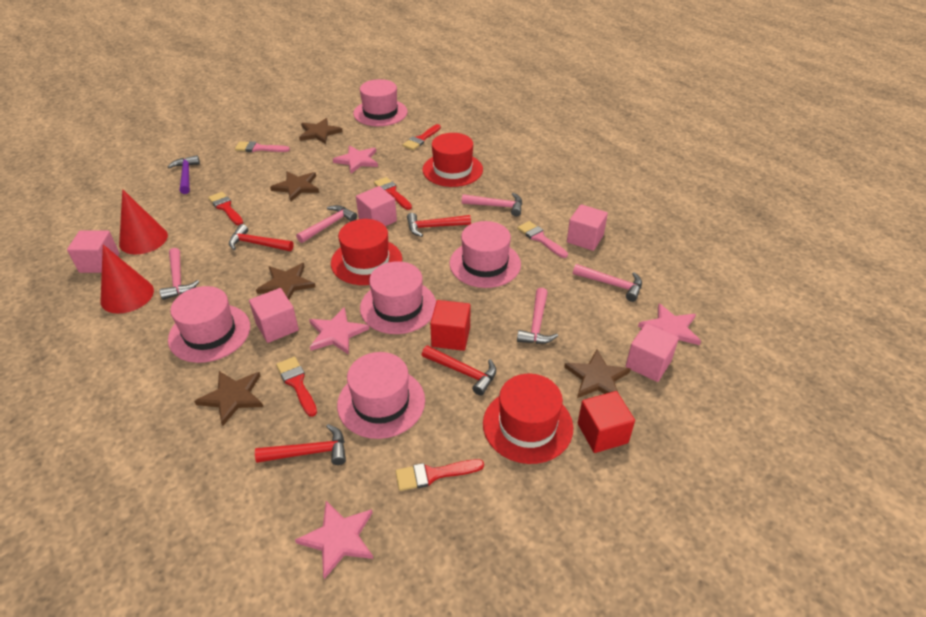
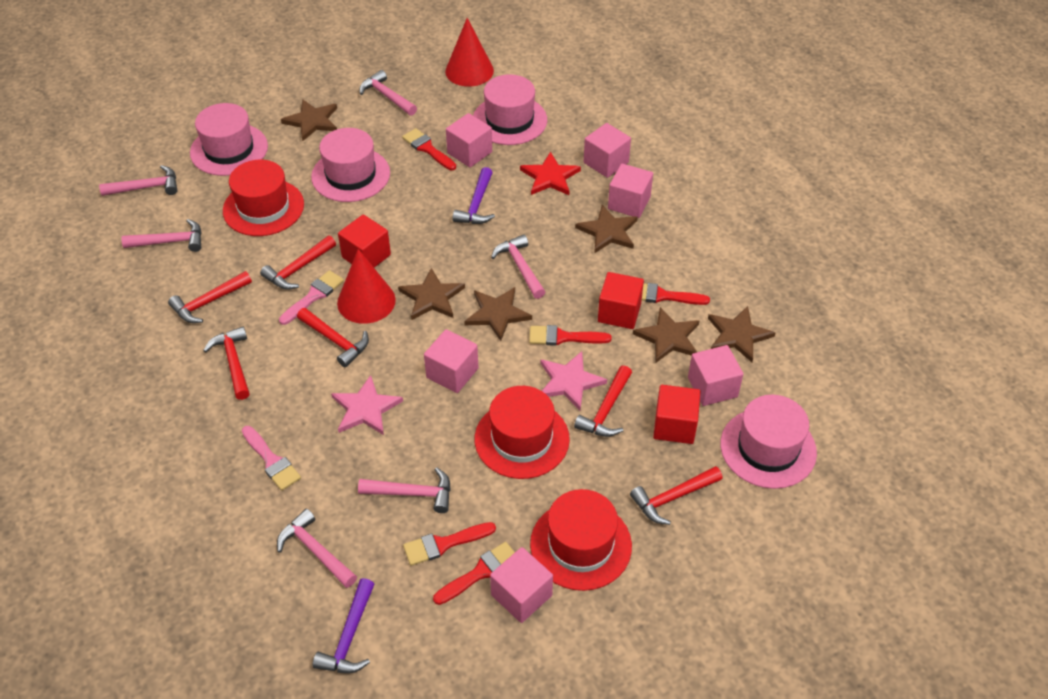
brown star: [194,371,263,426] [256,263,316,299] [270,171,319,202] [299,118,343,144] [564,349,631,398] = 5 -> [281,99,337,141] [398,268,465,320] [464,287,532,341] [575,205,638,253] [633,307,699,363] [708,306,775,362] = 6
pink cube: [67,230,120,273] [249,288,299,343] [356,186,397,226] [567,204,608,251] [626,323,679,382] = 5 -> [424,329,479,393] [446,113,492,167] [490,547,553,623] [584,123,631,178] [608,164,653,218] [688,345,743,406] = 6
pink hammer: [159,248,199,300] [296,205,357,243] [462,193,522,216] [517,288,558,344] [573,264,642,302] = 5 -> [99,165,178,196] [121,219,202,252] [277,509,357,588] [358,467,451,513] [359,70,417,116] [491,234,545,299] = 6
pink hat: [168,286,250,363] [337,352,425,439] [353,79,407,126] [360,261,436,334] [449,221,521,288] = 5 -> [190,103,268,176] [311,128,390,202] [473,74,547,145] [720,395,817,489] = 4
pink star: [295,501,373,579] [309,307,369,355] [333,145,378,174] [638,303,701,345] = 4 -> [331,375,403,435] [540,351,607,410] = 2
purple hammer: [168,155,200,194] = 1 -> [313,578,374,673] [452,167,495,224] = 2
red cube: [430,300,470,351] [578,391,635,453] = 2 -> [338,214,391,268] [598,272,644,329] [653,385,701,444] = 3
red hammer: [229,224,294,251] [255,424,346,465] [407,213,471,237] [422,345,496,396] = 4 -> [168,271,252,323] [203,327,250,400] [260,236,336,290] [297,308,369,367] [574,365,632,437] [630,466,723,525] = 6
red star: none = 0 -> [520,151,581,195] = 1

